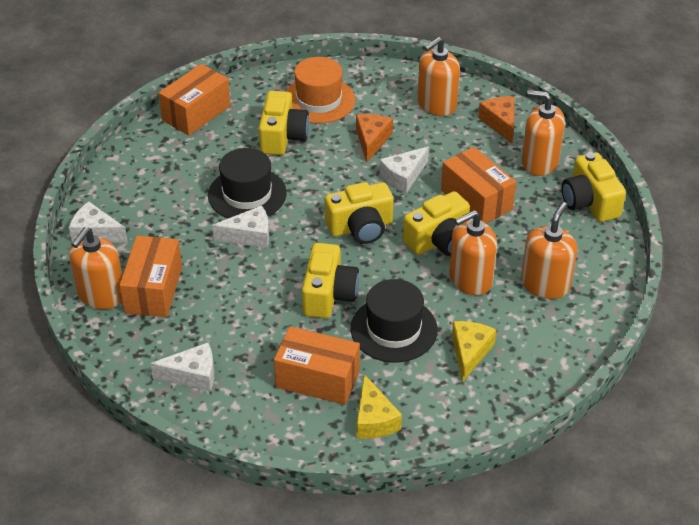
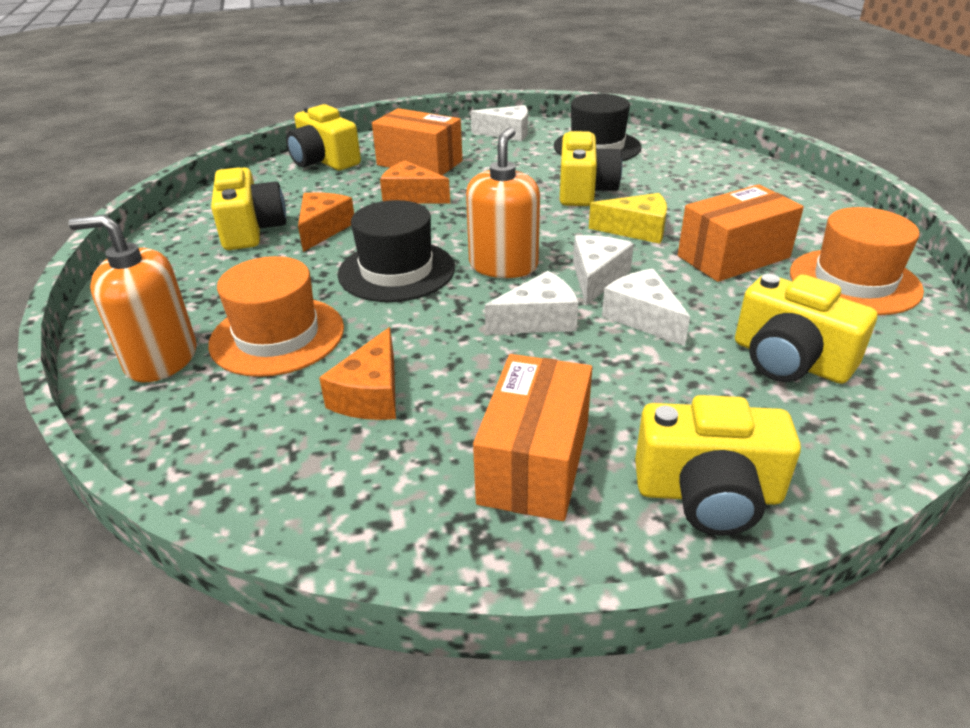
orange box: [119,236,182,317] [159,64,231,135] [274,326,360,405] [441,147,516,224] = 4 -> [372,108,462,175] [473,354,592,521] [678,184,804,282] = 3
orange cheese: [356,114,393,162] [478,96,514,144] = 2 -> [298,192,354,252] [319,327,396,420] [380,160,450,204] = 3
orange hat: [285,57,355,124] = 1 -> [208,256,344,377] [790,207,924,315] = 2
orange soap dispenser: [69,227,122,309] [417,37,460,116] [449,210,497,295] [521,202,577,299] [522,90,565,176] = 5 -> [68,214,196,382] [466,127,540,278] = 2
yellow cheese: [356,374,402,439] [452,321,496,382] = 2 -> [589,193,667,244] = 1

